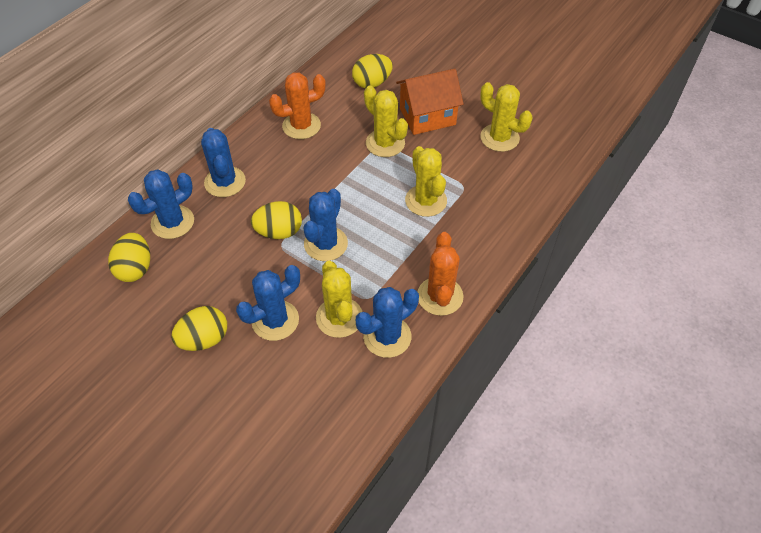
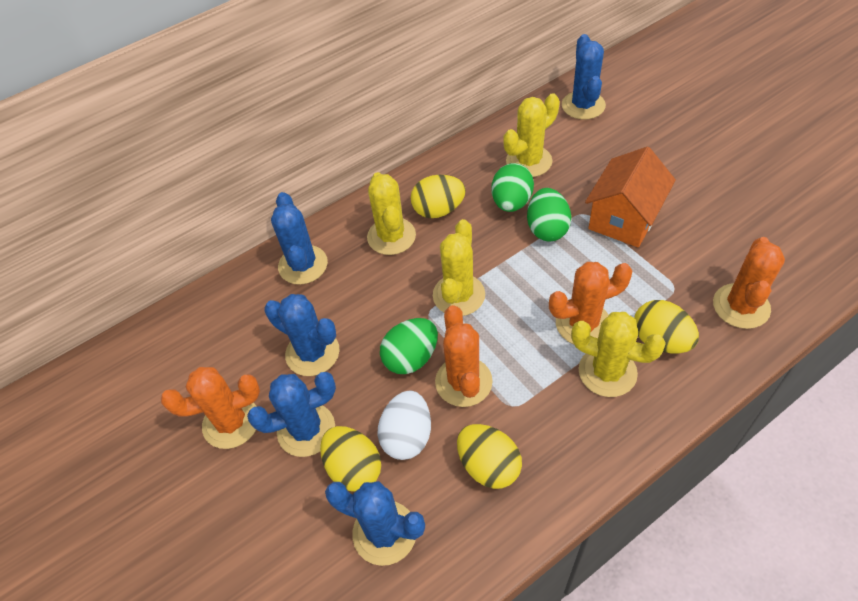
green egg: none = 0 -> [380,318,438,374] [492,163,534,212] [527,188,571,241] = 3
orange cactus: [269,73,326,139] [418,232,464,316] = 2 -> [161,367,260,449] [435,305,493,407] [549,262,632,344] [713,237,785,329] = 4
white egg: none = 0 -> [378,391,431,460] = 1

